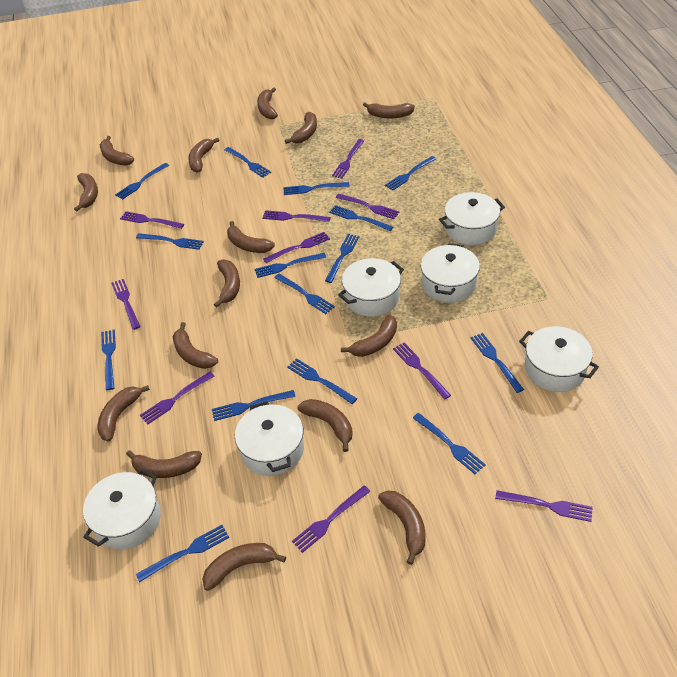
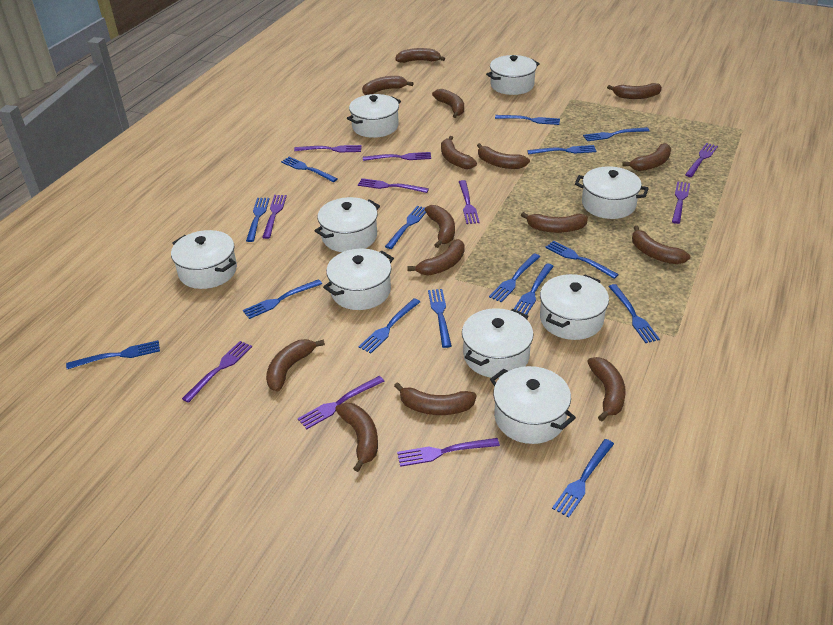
white pot: [83,469,161,550] [235,401,304,476] [338,258,404,317] [421,243,480,303] [439,192,505,245] [519,326,599,392] = 6 -> [171,230,237,289] [315,197,380,252] [323,249,394,310] [347,94,401,138] [462,308,533,378] [486,55,540,95] [490,366,576,444] [540,274,609,340] [575,166,649,219] = 9

